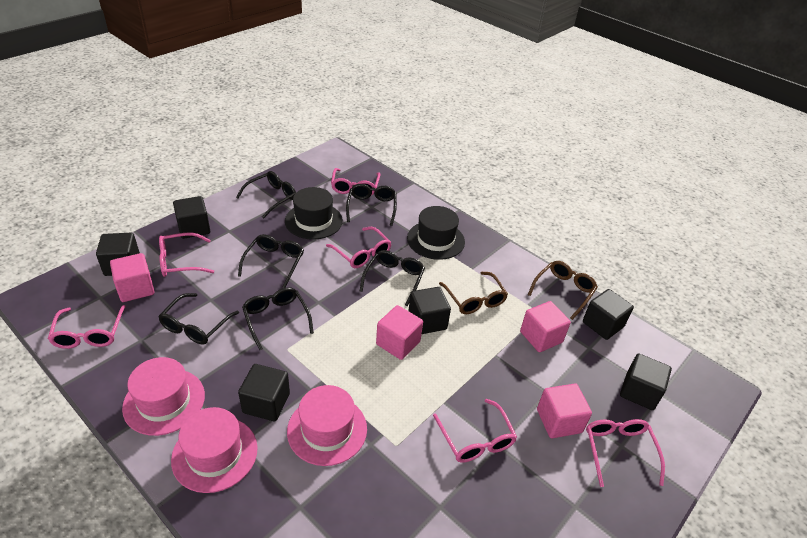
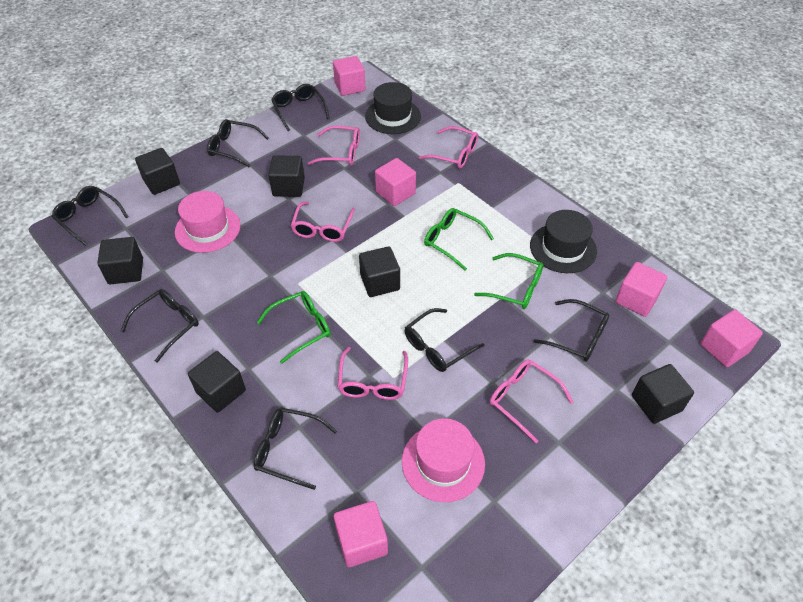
black glasses: [158,293,239,345] [236,171,296,219] [238,234,304,288] [242,287,314,350] [346,184,397,226] [360,250,425,306] = 6 -> [52,186,128,246] [121,289,199,363] [207,119,269,168] [253,408,337,490] [271,84,330,131] [405,308,484,372] [533,299,609,362] = 7
brown glasses: [439,272,508,314] [528,261,598,320] = 2 -> none = 0
green glasses: none = 0 -> [257,291,331,364] [424,208,494,271] [474,253,543,309] = 3
pink cube: [110,253,155,302] [376,305,423,360] [520,301,571,352] [537,383,592,438] = 4 -> [333,56,365,96] [334,501,388,567] [375,158,416,206] [615,262,667,317] [700,310,763,367] = 5
pink glasses: [48,305,126,349] [159,233,214,277] [326,227,392,268] [331,168,381,195] [433,399,517,463] [586,419,665,487] = 6 -> [291,201,355,242] [308,126,360,165] [338,347,408,400] [419,126,478,169] [490,360,573,443] = 5
pink hat: [122,357,205,436] [171,407,257,493] [287,385,367,466] = 3 -> [175,191,241,253] [402,418,485,502] = 2

